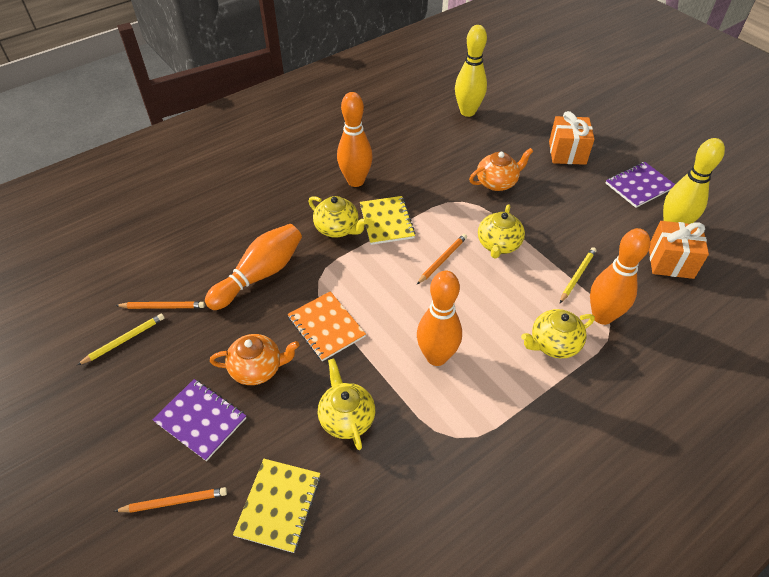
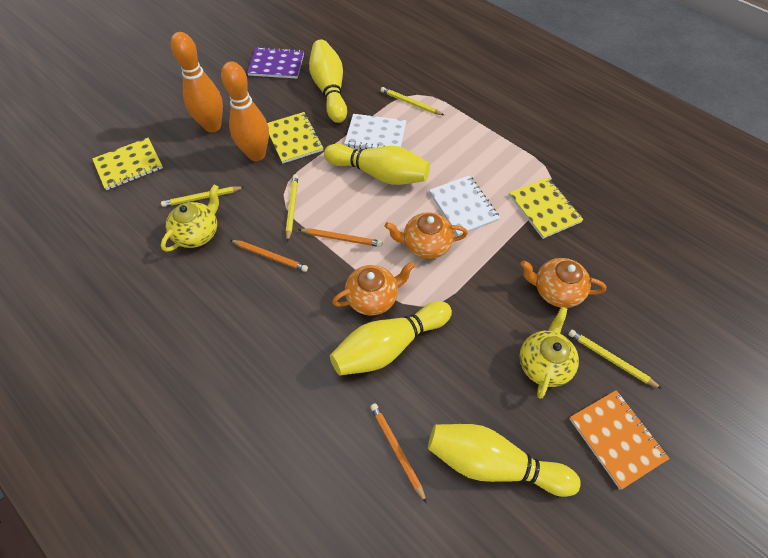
orange bowling pin: [205,224,302,310] [337,92,373,187] [417,271,462,366] [590,228,650,325] = 4 -> [171,32,223,132] [221,61,269,161] = 2
orange gift: [549,111,595,165] [649,221,709,279] = 2 -> none = 0
orange teapot: [210,334,299,385] [469,148,533,191] = 2 -> [332,262,415,316] [385,212,468,259] [520,258,606,308] = 3
purple notebook: [152,379,246,461] [606,162,675,208] = 2 -> [247,47,304,79] = 1
white notebook: none = 0 -> [344,114,407,149] [429,175,500,236] = 2
yellow bowling pin: [455,25,487,117] [663,138,725,224] = 2 -> [309,39,347,123] [324,144,430,185] [330,301,452,376] [428,424,581,497] = 4
yellow notebook: [233,459,321,553] [360,196,415,245] = 2 -> [92,138,163,190] [267,112,323,164] [509,177,584,239] = 3
yellow pencil: [77,314,164,365] [560,247,596,303] = 2 -> [161,186,244,207] [286,174,298,242] [380,87,444,115] [568,330,662,389] = 4
yellow teapot: [308,196,368,238] [318,358,375,450] [478,204,525,259] [521,309,595,358] = 4 -> [161,185,219,252] [519,307,579,399] = 2

